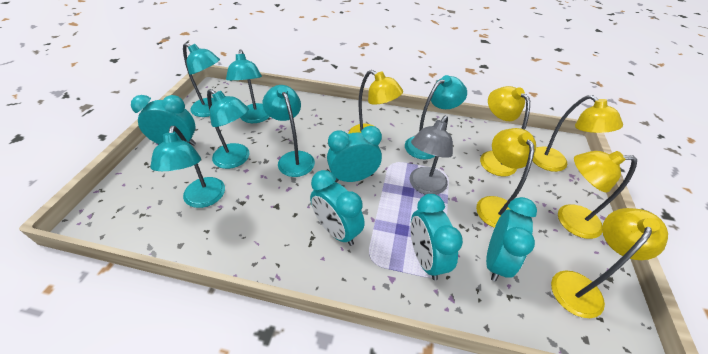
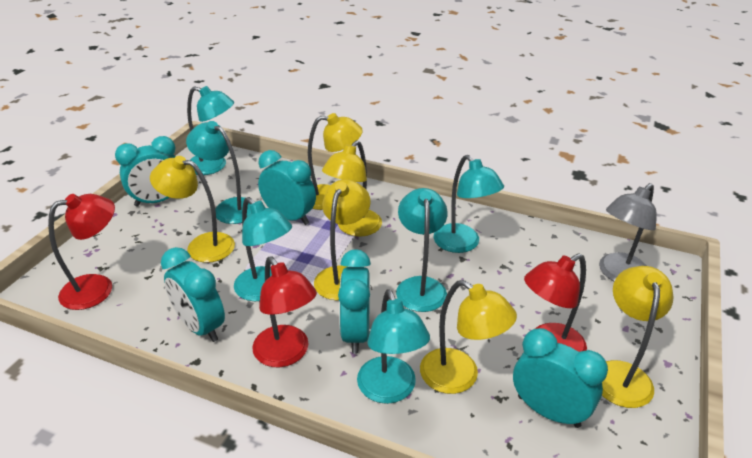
red lamp: none = 0 -> [48,194,115,310] [252,256,317,367] [524,253,587,352] = 3

